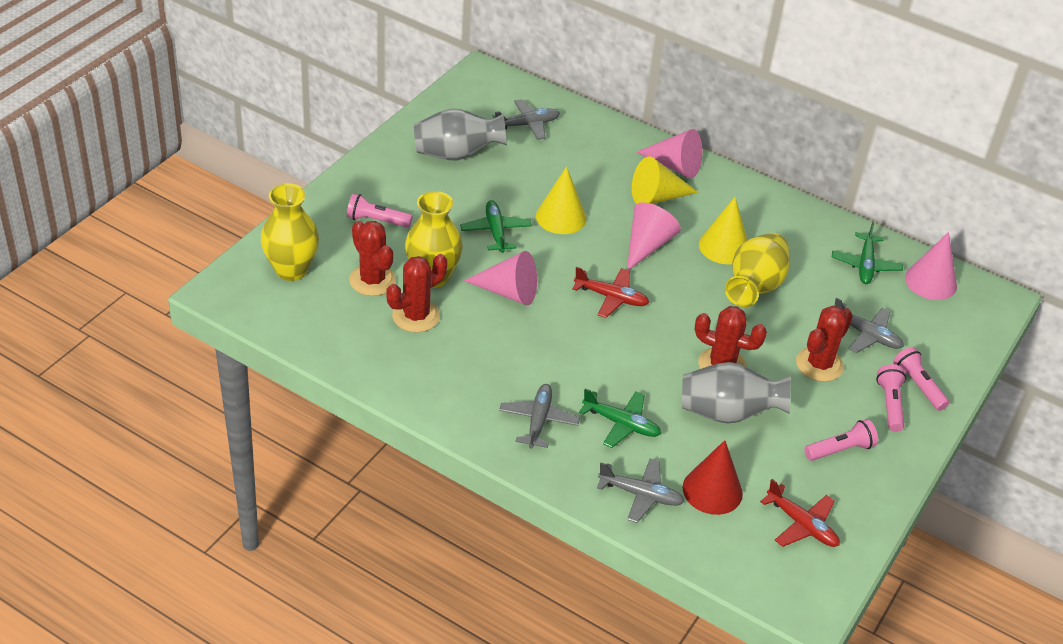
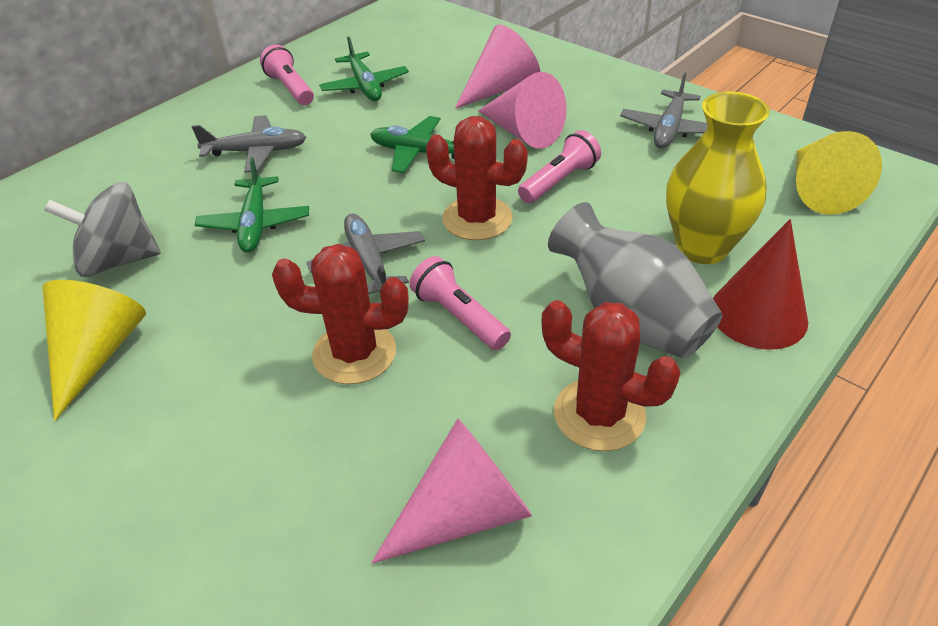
grey plane: [493,99,560,140] [499,384,580,449] [597,458,685,523] [835,298,904,353] = 4 -> [192,115,306,172] [306,214,425,294] [620,73,707,148] = 3
grey spinning top: none = 0 -> [44,182,161,277] = 1
grey vase: [414,108,507,160] [682,362,791,423] = 2 -> [548,202,723,359] = 1
pink cone: [464,251,537,305] [627,202,681,270] [636,129,702,179] [905,232,957,300] = 4 -> [371,419,532,564] [455,24,540,109] [478,72,567,149] = 3
pink flashlight: [347,193,413,228] [805,419,878,461] [876,364,906,432] [893,347,949,411] = 4 -> [260,45,314,105] [410,256,511,350] [518,130,601,203] = 3
red cactus: [349,221,396,296] [386,254,447,333] [695,306,767,369] [796,306,853,382] = 4 -> [272,244,409,384] [426,116,528,240] [541,300,681,451] = 3
red plane: [572,267,649,318] [760,479,840,547] = 2 -> none = 0
yellow cone: [536,166,586,234] [632,157,698,204] [699,197,747,264] = 3 -> [42,280,146,421] [796,131,882,215] = 2
yellow vase: [261,183,319,281] [405,191,463,288] [725,233,789,307] = 3 -> [666,91,770,264] = 1

